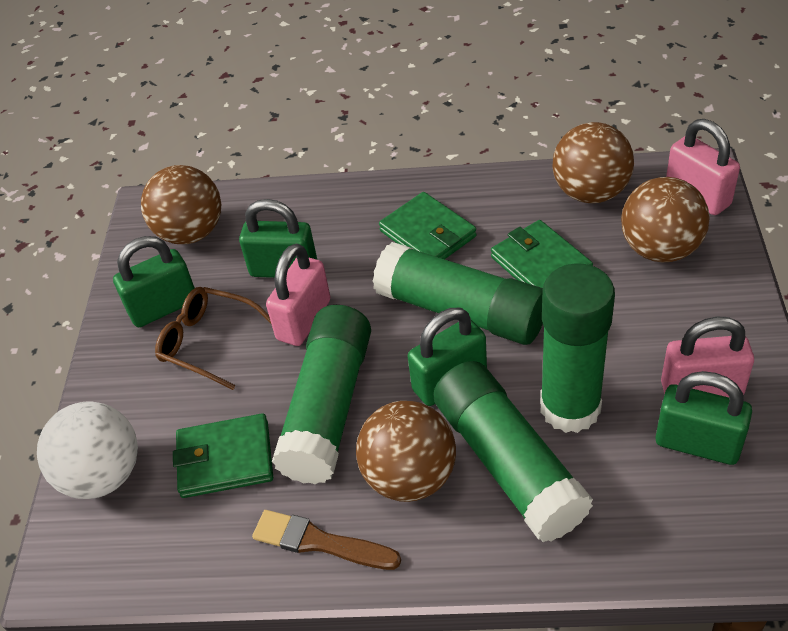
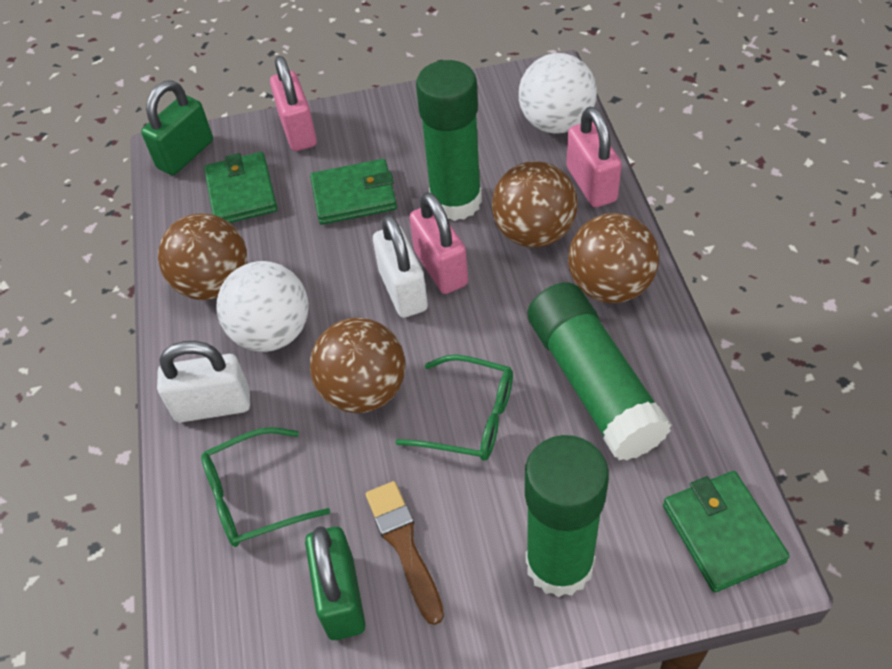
brown glasses: [155,287,272,390] = 1 -> none = 0
green glasses: none = 0 -> [201,427,330,547] [395,355,513,461] = 2
green glue stick: [272,305,371,484] [373,242,543,345] [433,361,593,542] [540,263,615,433] = 4 -> [416,60,482,221] [525,435,609,597] [528,282,672,461] = 3
green padlock: [113,236,195,327] [239,199,317,278] [408,308,487,406] [655,371,752,465] = 4 -> [141,80,213,175] [305,526,366,640] = 2
white ball: [37,402,138,499] = 1 -> [217,261,309,352] [519,53,597,134] = 2
white padlock: none = 0 -> [157,341,250,422] [373,214,428,318] = 2

